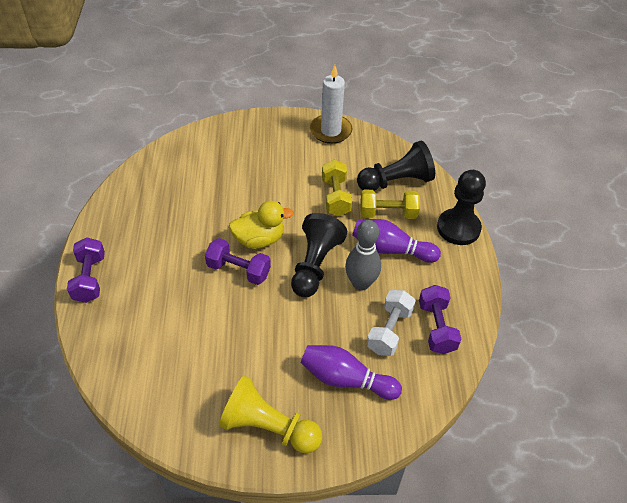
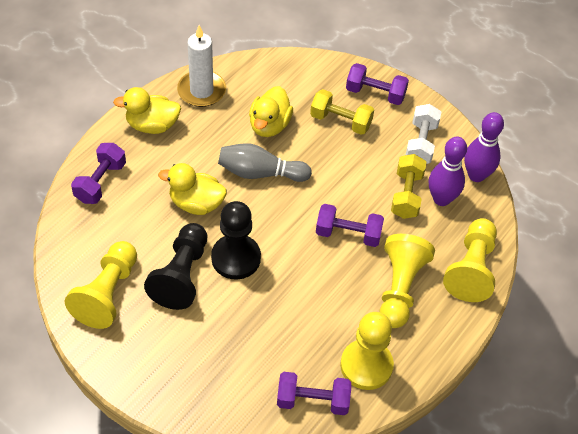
black pawn: [291,213,347,297] [357,141,435,191] [437,170,486,245] = 3 -> [144,223,207,310] [211,201,261,279] = 2
purple dumbbell: [67,238,105,303] [205,238,271,285] [419,285,461,354] = 3 -> [71,143,126,204] [277,372,351,415] [316,204,384,247] [346,63,409,105] = 4
yellow duck: [229,201,294,249] = 1 -> [113,87,181,134] [158,163,227,215] [249,86,293,137] = 3
yellow pawn: [219,376,322,454] = 1 -> [65,241,137,329] [340,312,394,390] [379,234,435,328] [443,218,497,302] = 4

